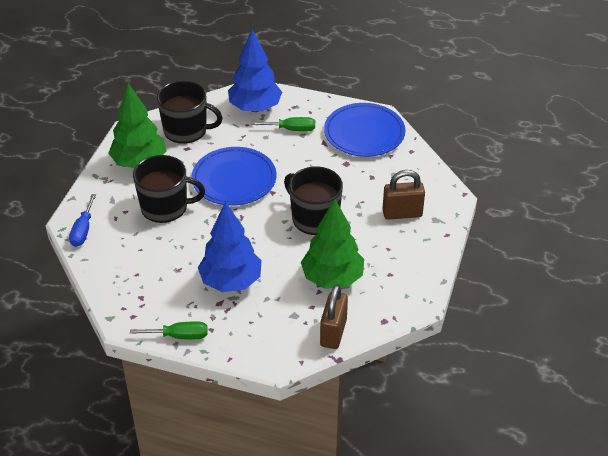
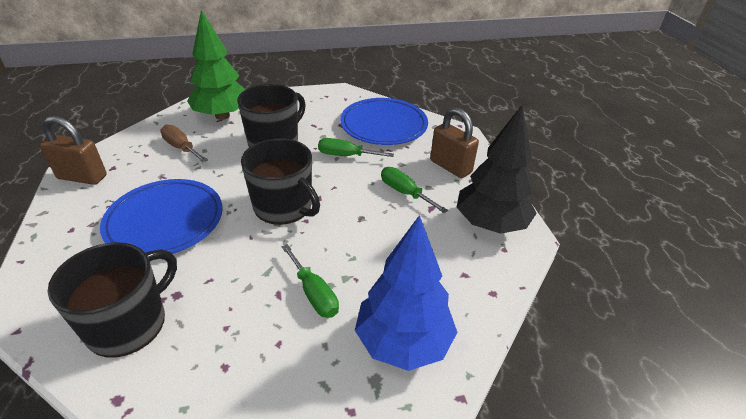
black tree: none = 0 -> [457,105,537,234] = 1
blue screwdriver: [69,194,96,247] = 1 -> none = 0
blue tree: [198,201,262,292] [228,30,282,112] = 2 -> [355,215,457,371] = 1
brown screwdriver: none = 0 -> [160,125,208,162] = 1
green screwdriver: [130,321,208,339] [251,117,315,131] = 2 -> [282,244,339,318] [318,138,394,157] [381,167,448,213] = 3
green tree: [108,83,166,168] [301,199,364,289] = 2 -> [187,10,246,120] = 1

